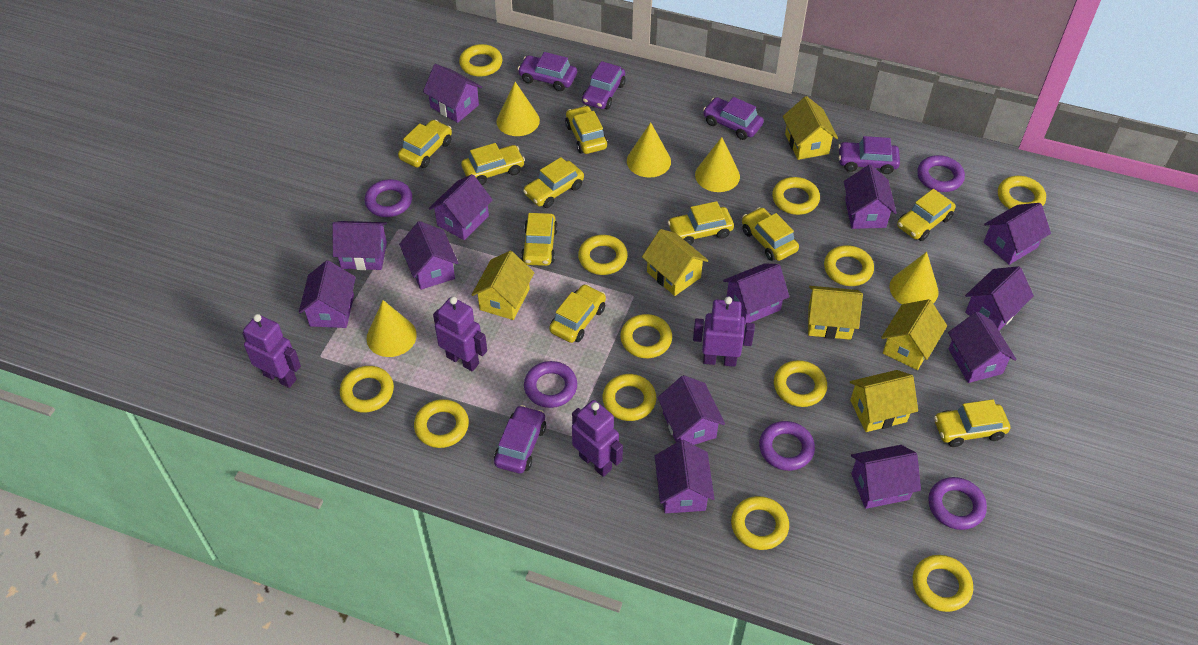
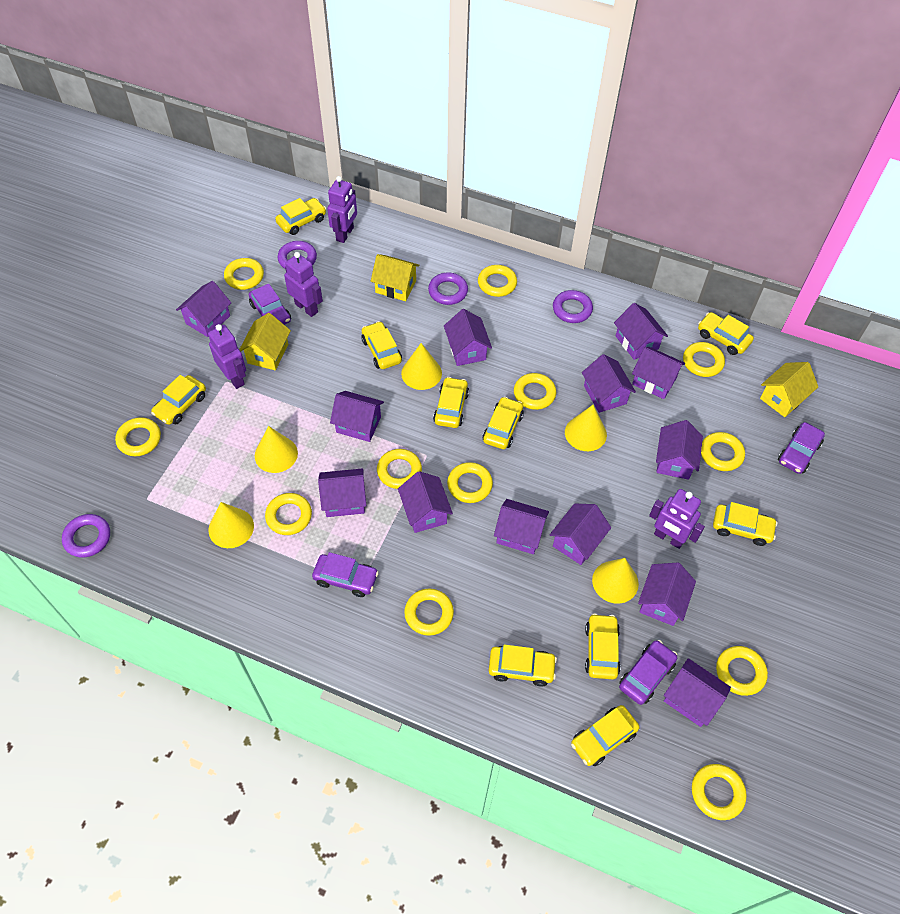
purple car: [494,405,546,474] [518,52,577,91] [582,61,625,109] [703,97,764,140] [838,136,900,174] = 5 -> [249,284,291,325] [312,552,379,597] [619,640,677,705] [778,422,825,474] = 4
purple ring: [365,179,412,217] [524,361,577,408] [759,421,815,471] [917,155,965,192] [928,477,987,530] = 5 -> [62,514,110,558] [278,241,317,269] [428,272,468,305] [553,290,593,323] = 4
yellow house: [471,251,534,320] [642,229,709,296] [783,96,838,160] [808,286,863,340] [850,370,918,432] [881,299,947,370] = 6 -> [239,313,291,370] [371,254,420,301] [760,362,818,417] = 3

